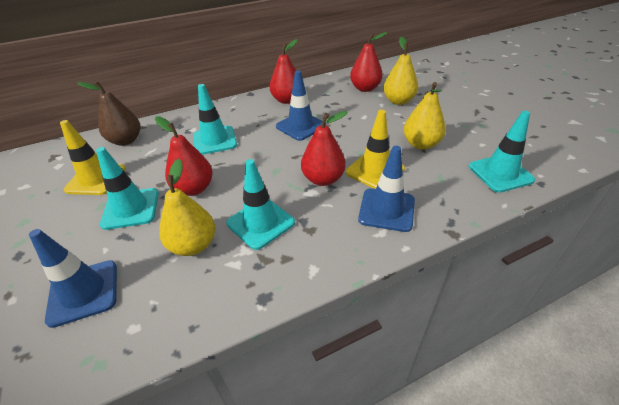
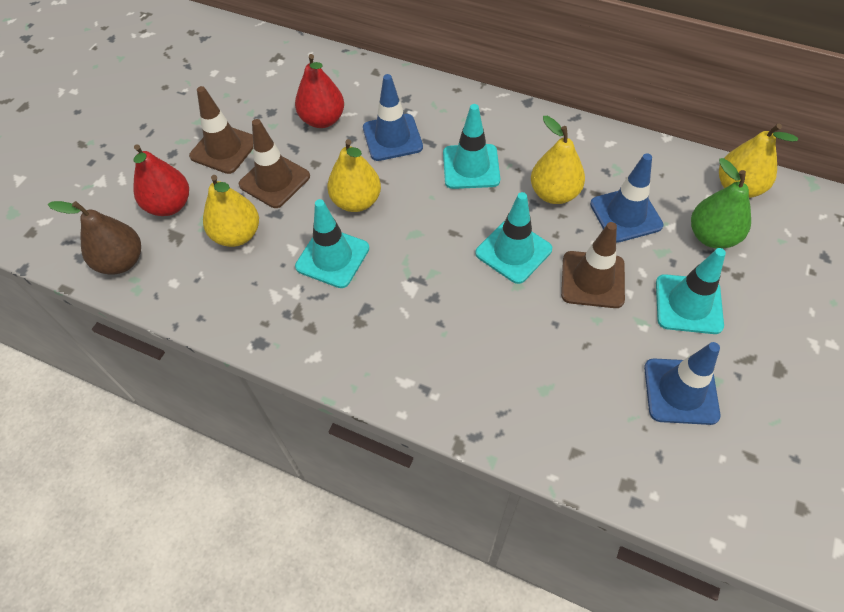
brown traffic cone: none = 0 -> [189,86,253,174] [239,119,310,208] [561,222,625,308] = 3
green pear: none = 0 -> [691,158,751,249] = 1
red pear: [155,117,213,196] [270,39,298,104] [301,111,348,186] [350,32,387,92] = 4 -> [133,144,189,216] [295,54,344,128] = 2
yellow pear: [159,159,215,256] [383,37,418,105] [403,82,446,150] = 3 -> [203,175,259,247] [327,139,381,212] [531,116,585,204] [719,123,798,198] = 4
yellow traffic cone: [60,120,126,195] [346,110,405,189] = 2 -> none = 0

